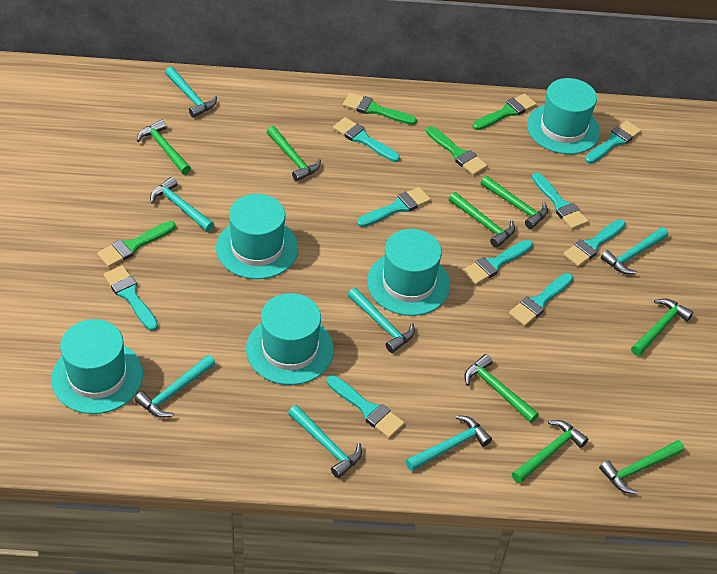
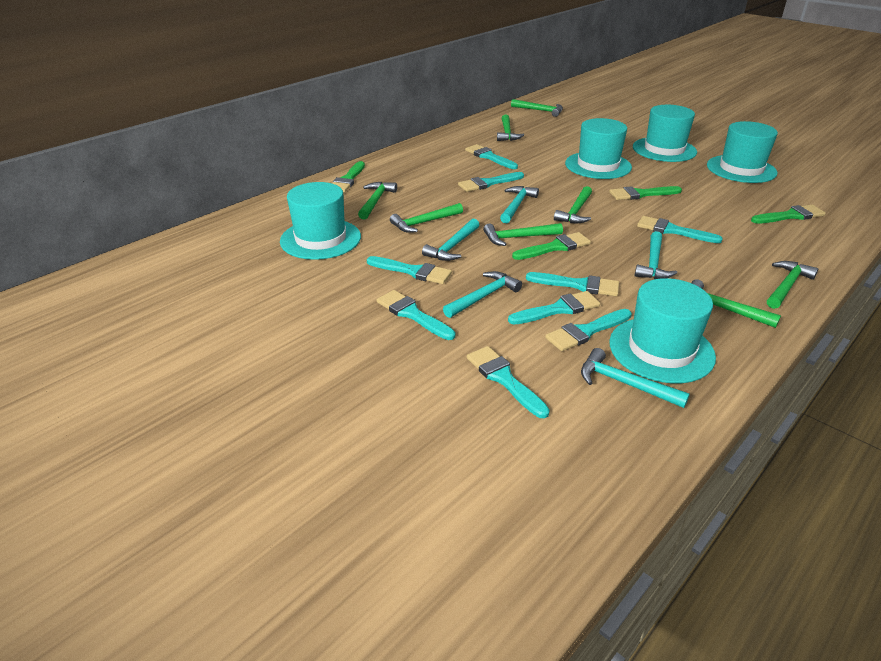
turquoise hammer: [135,355,216,418] [150,177,214,232] [165,66,217,118] [288,405,362,478] [348,288,415,353] [406,415,492,471] [601,227,668,274] = 7 -> [422,219,479,261] [443,271,522,318] [500,186,539,223] [581,348,690,408] [635,231,677,279] = 5

